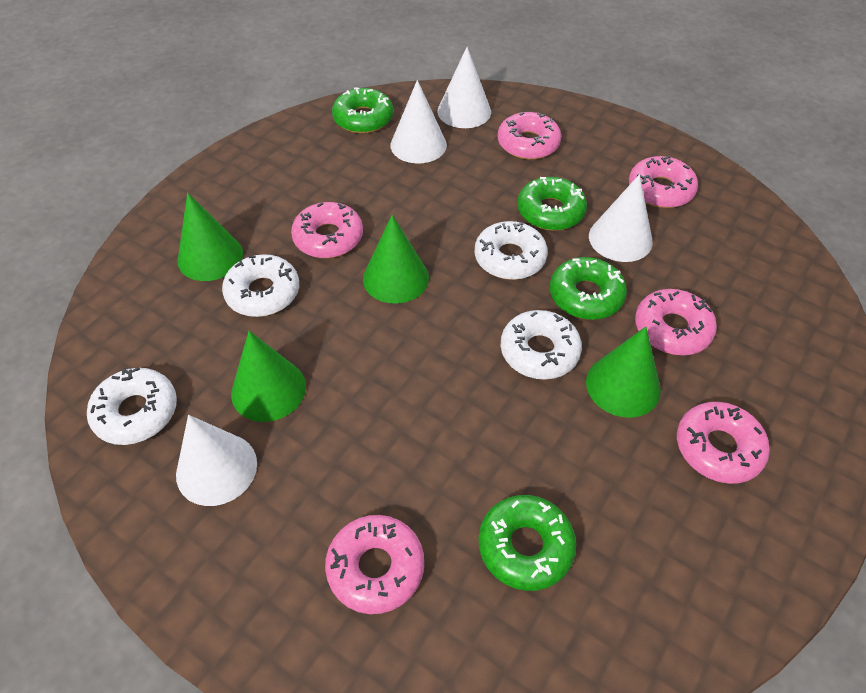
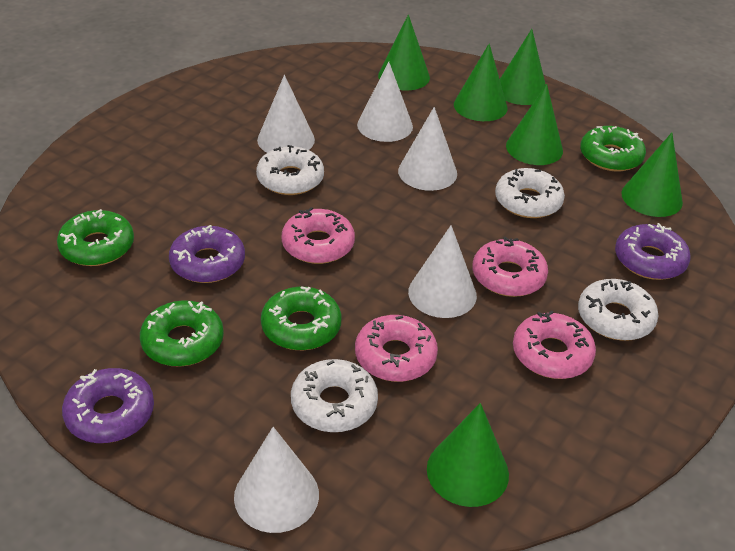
green cone: [178,193,243,281] [231,331,306,422] [363,215,429,304] [586,327,661,418] = 4 -> [378,15,430,90] [427,403,509,507] [454,43,507,121] [500,29,546,105] [506,84,563,165] [621,133,683,217] = 6
pink donut: [291,202,363,258] [325,515,424,614] [498,112,561,160] [629,156,698,208] [635,289,717,355] [677,402,770,484] = 6 -> [282,207,355,264] [355,315,438,382] [472,237,548,297] [513,311,596,379] = 4
purple donut: none = 0 -> [62,368,154,443] [169,225,245,283] [615,223,691,280] = 3
white cone: [176,415,257,506] [391,80,447,164] [437,47,491,128] [589,174,653,262] = 4 -> [234,427,319,533] [257,75,315,153] [357,62,413,142] [398,107,457,191] [408,225,477,318] = 5

